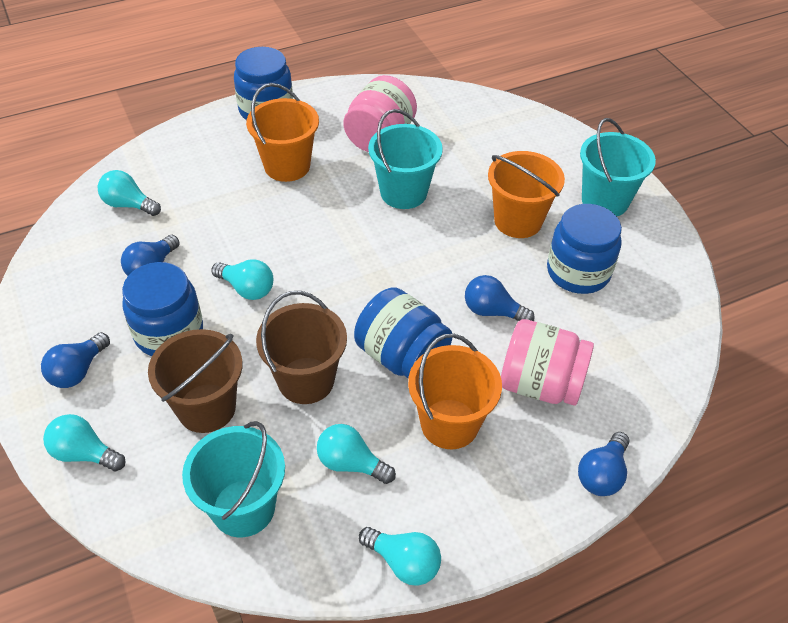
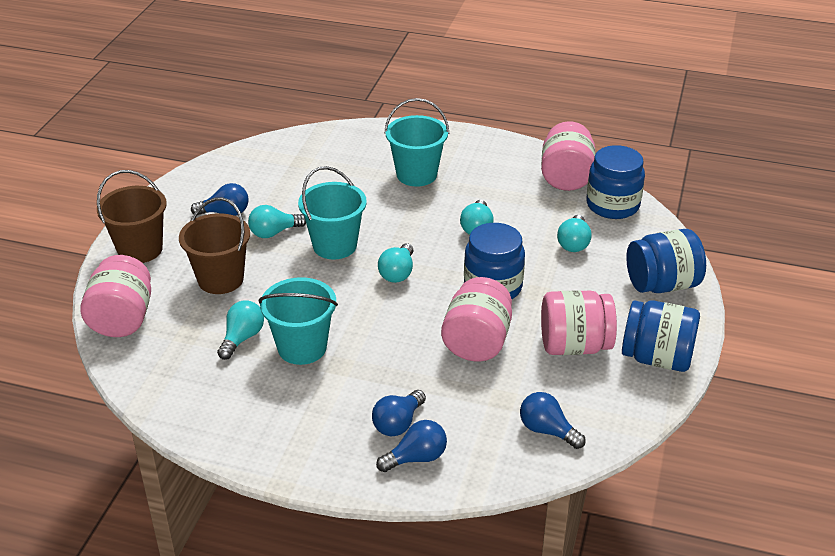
orange bucket: [246,83,319,182] [408,334,502,449] [488,151,565,238] = 3 -> none = 0
pink jar: [343,75,417,152] [501,319,594,406] = 2 -> [80,255,151,337] [441,277,512,361] [541,121,596,191] [541,290,617,355] = 4

